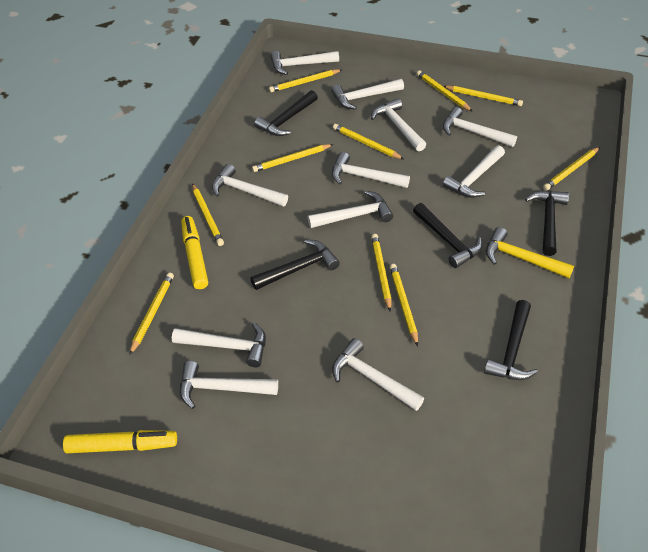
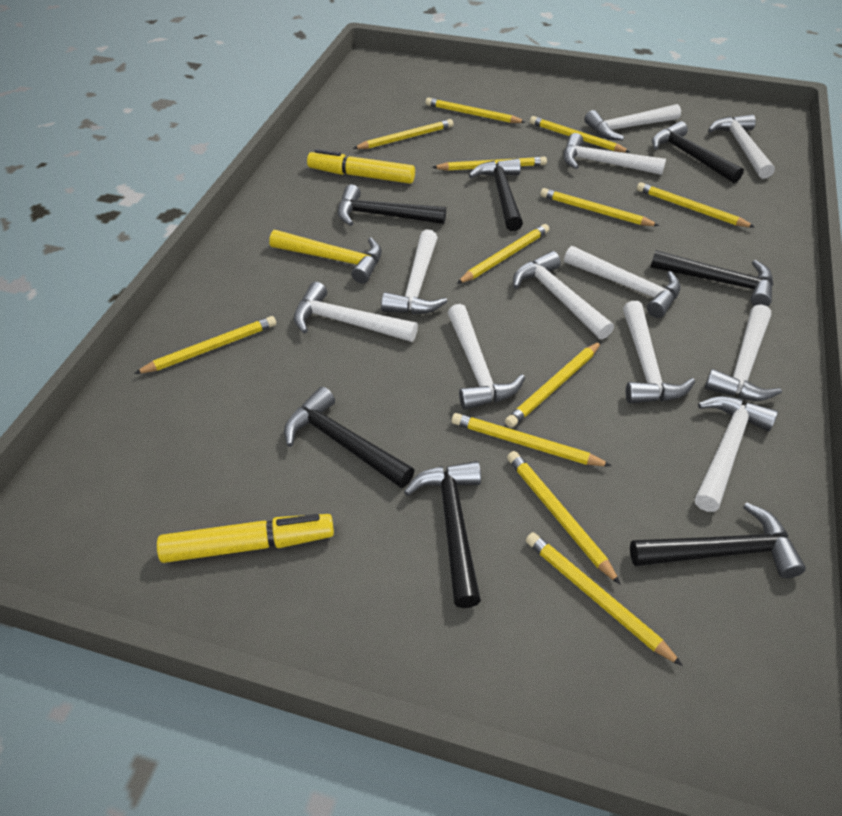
black hammer: [250,240,340,290] [254,90,318,136] [413,203,482,268] [484,300,538,380] [525,190,569,256] = 5 -> [284,387,415,488] [338,185,446,226] [404,461,481,608] [469,159,523,231] [630,502,806,578] [651,250,773,306] [652,121,744,183] = 7
yellow pencil: [130,273,174,355] [192,183,224,246] [252,144,333,172] [269,69,342,92] [333,124,404,159] [371,234,392,312] [390,264,418,346] [417,70,473,112] [443,86,523,106] [543,147,600,190] = 10 -> [134,316,276,374] [353,119,454,149] [426,97,525,123] [432,157,547,171] [452,413,612,466] [457,224,549,284] [505,341,602,428] [507,451,621,585] [526,532,683,666] [530,116,630,153] [540,188,659,226] [637,182,755,228] = 12

